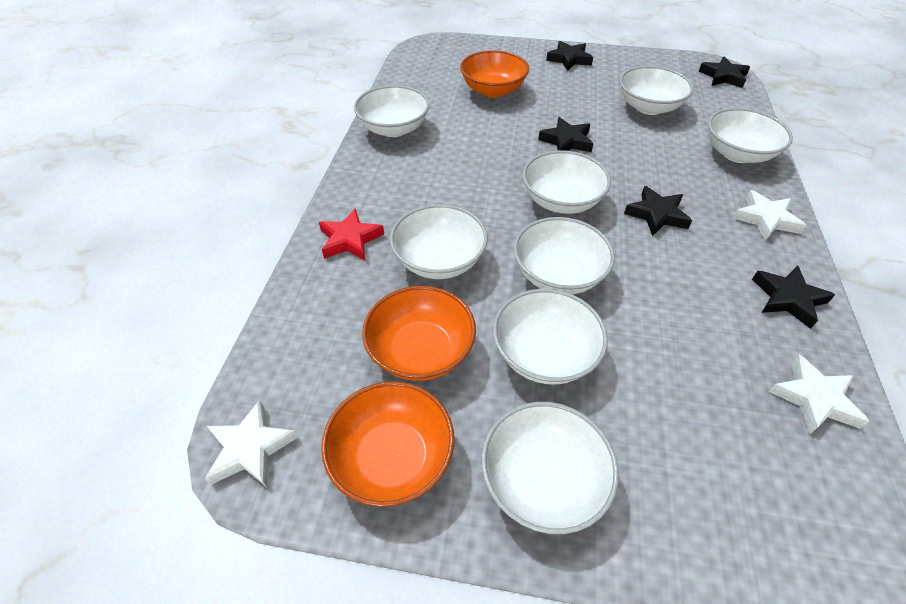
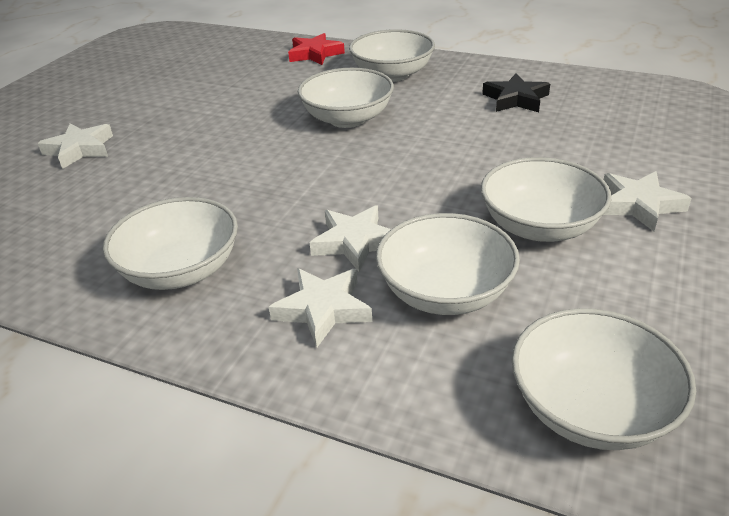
black star: [538,117,593,152] [546,41,593,71] [624,186,692,236] [699,57,750,88] [752,265,835,329] = 5 -> [482,73,550,112] = 1
orange bowl: [321,381,454,507] [362,286,476,381] [460,50,529,98] = 3 -> none = 0
white bowl: [354,85,429,137] [390,204,488,279] [481,402,619,534] [493,289,608,385] [514,217,615,294] [523,150,611,214] [620,66,694,115] [708,108,793,163] = 8 -> [103,197,238,290] [298,68,394,128] [349,29,435,82] [376,213,520,315] [481,157,611,242] [512,308,696,450] = 6
white star: [205,400,298,487] [733,190,806,241] [768,355,869,434] = 3 -> [38,123,113,169] [269,268,372,347] [309,205,391,272] [603,171,692,231] = 4

